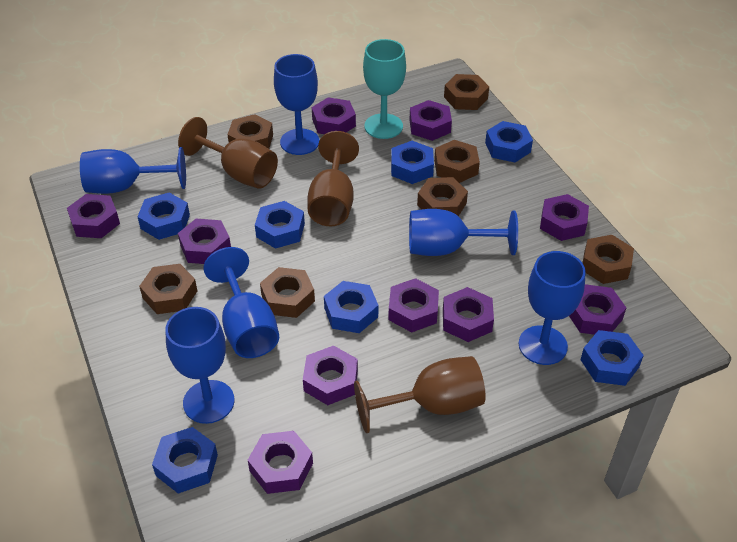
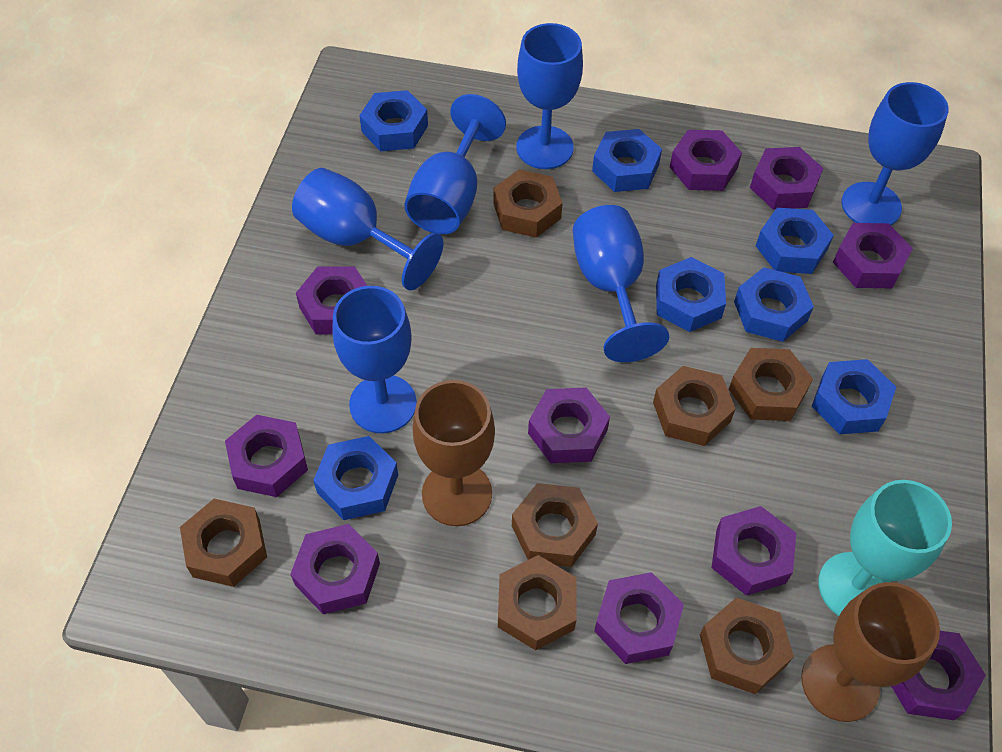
brown goblet: [178,117,278,189] [307,131,359,226] [354,356,486,433] = 3 -> [413,380,495,526] [801,582,940,722] = 2

